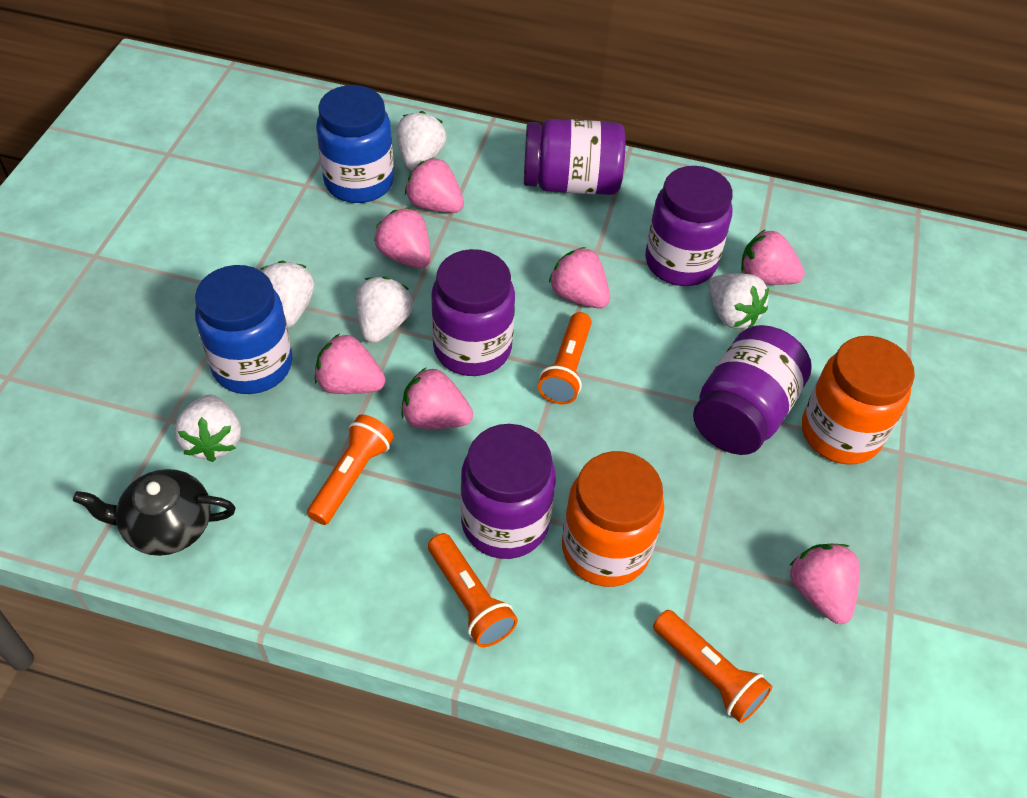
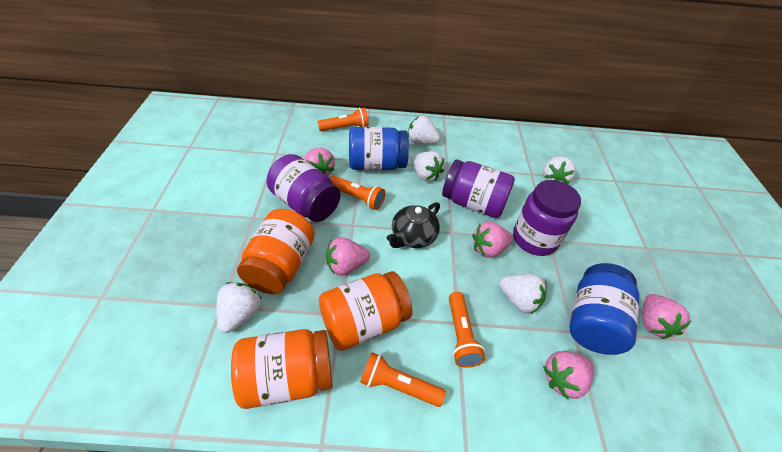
orange jar: [562,451,664,587] [802,336,915,465] = 2 -> [231,329,333,409] [237,209,315,294] [319,271,412,351] = 3
pink strawberry: [315,334,385,394] [374,208,431,268] [401,367,473,429] [405,157,464,213] [549,247,610,308] [741,229,805,285] [789,544,860,624] = 7 -> [304,148,335,176] [326,237,370,276] [472,222,513,258] [543,351,594,399] [642,294,691,339] = 5
purple jar: [431,249,515,376] [460,424,556,559] [524,119,625,195] [645,166,733,286] [693,325,812,455] = 5 -> [267,154,341,222] [442,159,515,218] [513,180,581,256] = 3

